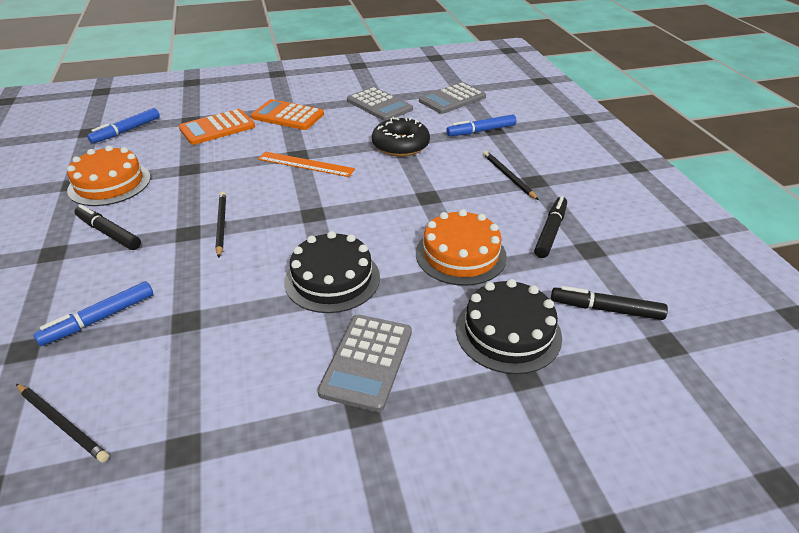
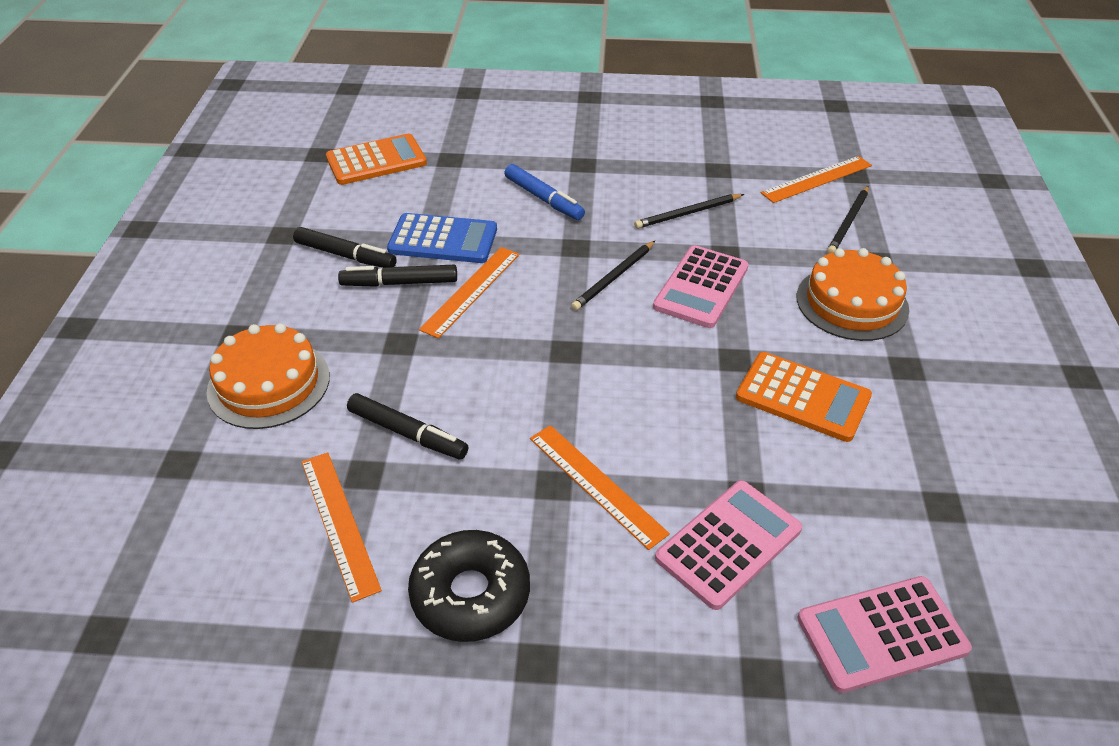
black cake: [284,231,380,313] [456,279,562,374] = 2 -> none = 0
blue calculator: none = 0 -> [387,213,497,263] = 1
blue marker: [33,281,153,346] [87,108,160,144] [446,114,516,136] = 3 -> [504,164,585,220] = 1
grey calculator: [318,314,412,412] [347,87,413,121] [419,82,486,114] = 3 -> none = 0
orange ruler: [258,151,355,177] = 1 -> [301,452,382,603] [419,247,520,339] [530,425,670,550] [761,156,872,203] = 4
pink calculator: none = 0 -> [653,245,749,328] [655,480,802,610] [797,576,972,693] = 3

